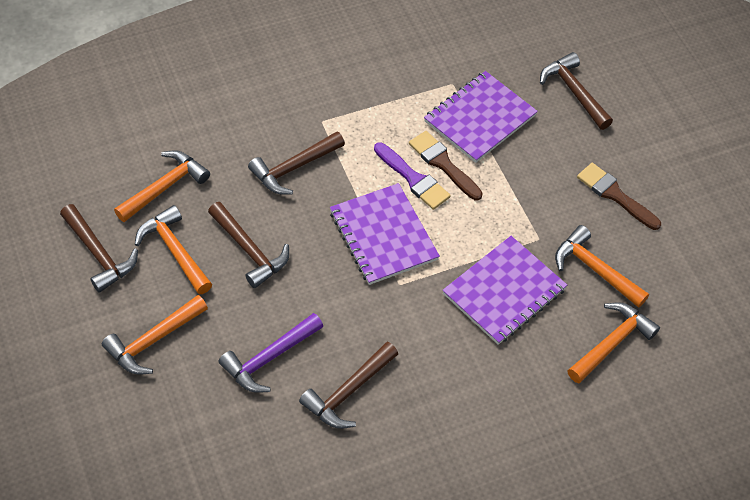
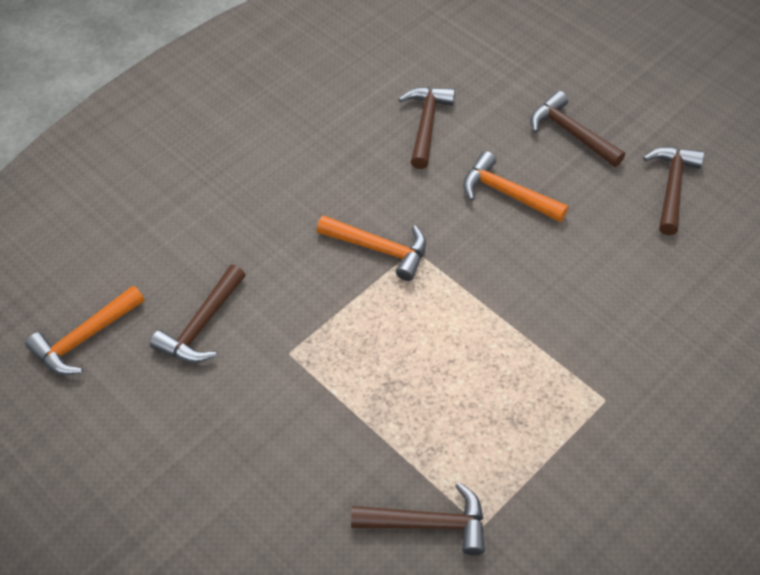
brown brush: [409,131,483,201] [577,163,661,230] = 2 -> none = 0
orange hammer: [102,295,208,374] [114,150,210,222] [135,205,212,294] [555,225,649,308] [567,302,660,383] = 5 -> [25,286,144,375] [317,215,426,281] [463,151,568,222] = 3
purple brush: [374,143,451,210] = 1 -> none = 0
purple hammer: [219,313,323,393] = 1 -> none = 0
purple notebook: [330,183,440,285] [424,71,538,163] [442,236,567,345] = 3 -> none = 0

